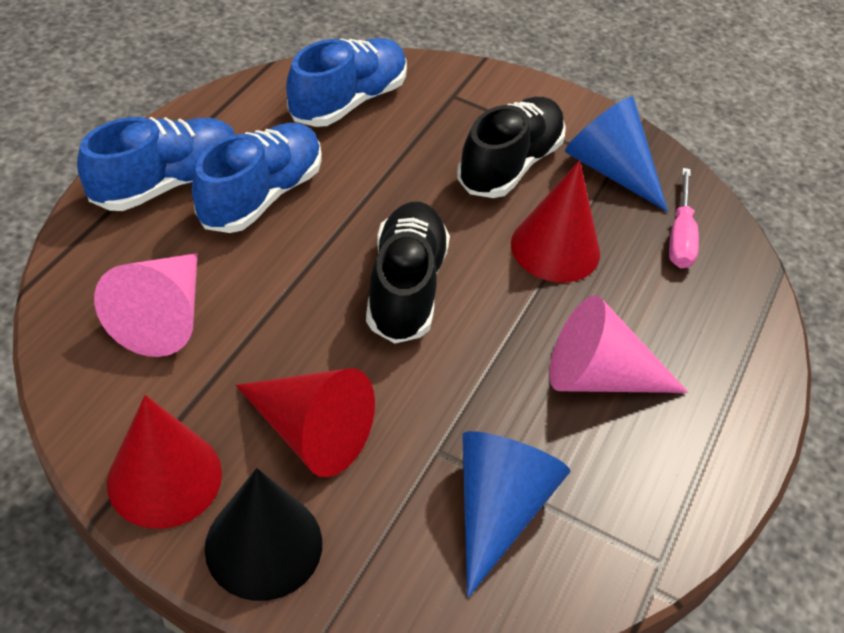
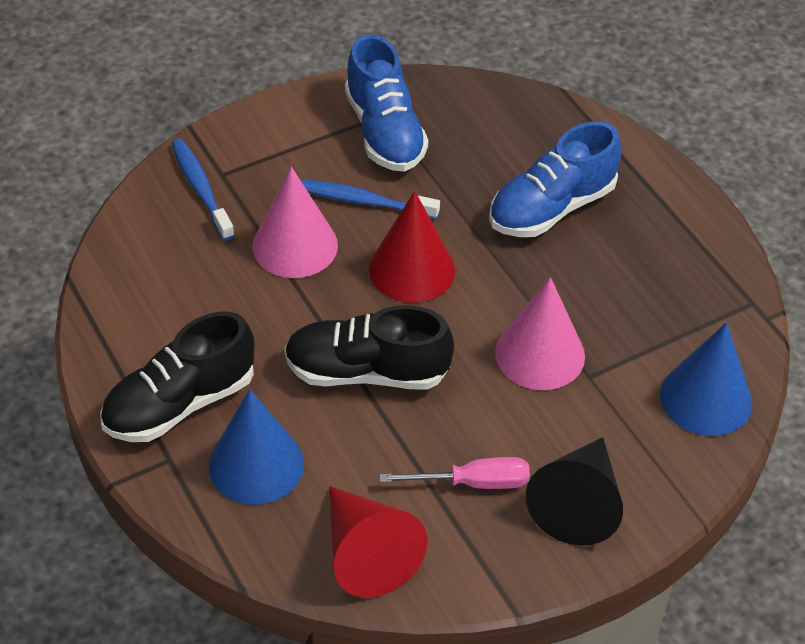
blue shoe: [77,117,236,211] [192,123,321,233] [286,38,407,127] = 3 -> [345,34,428,172] [489,122,621,237] = 2
blue toothbrush: none = 0 -> [171,139,235,241] [300,179,440,219] = 2
red cone: [107,395,222,529] [236,368,375,477] [511,160,600,282] = 3 -> [329,486,427,598] [369,191,455,303] = 2

